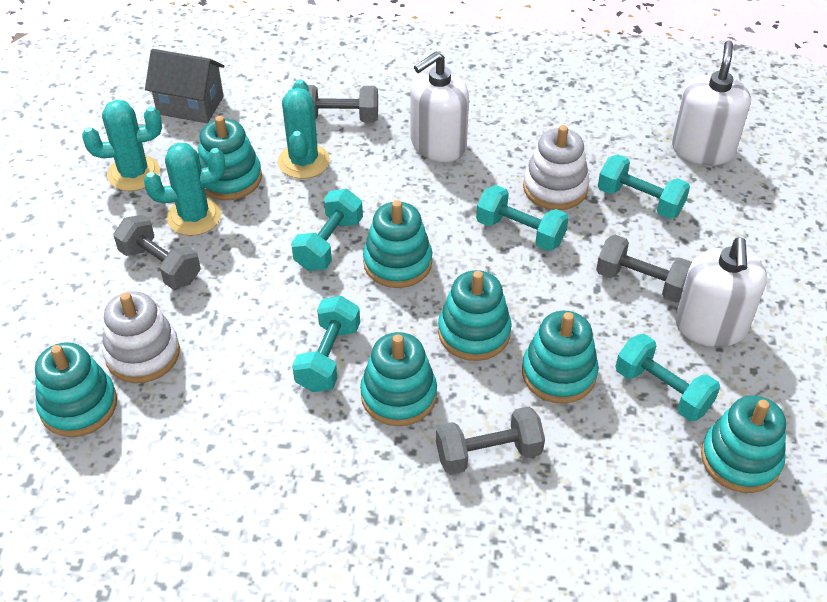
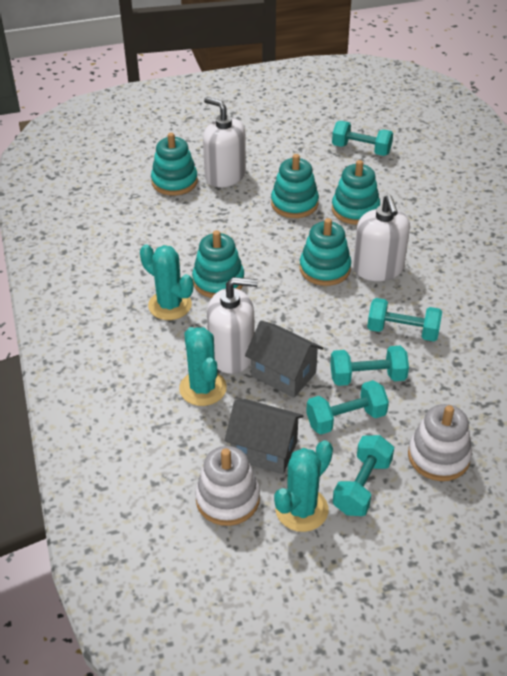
grey dumbbell: [114,215,201,289] [308,85,378,122] [436,406,545,475] [596,235,692,303] = 4 -> none = 0
grey house: [145,49,225,123] = 1 -> [225,399,304,474] [245,321,323,398] = 2
turquoise stacking toy: [35,342,117,437] [198,116,262,200] [360,332,437,426] [363,200,432,288] [438,270,512,361] [522,311,599,403] [701,395,786,493] = 7 -> [151,133,198,196] [192,230,244,298] [271,154,319,218] [300,218,351,286] [332,160,380,225] = 5

